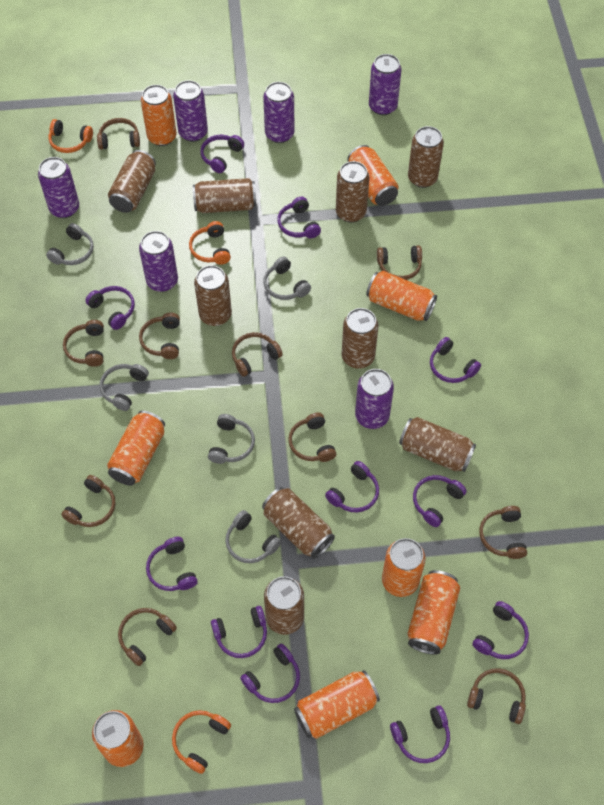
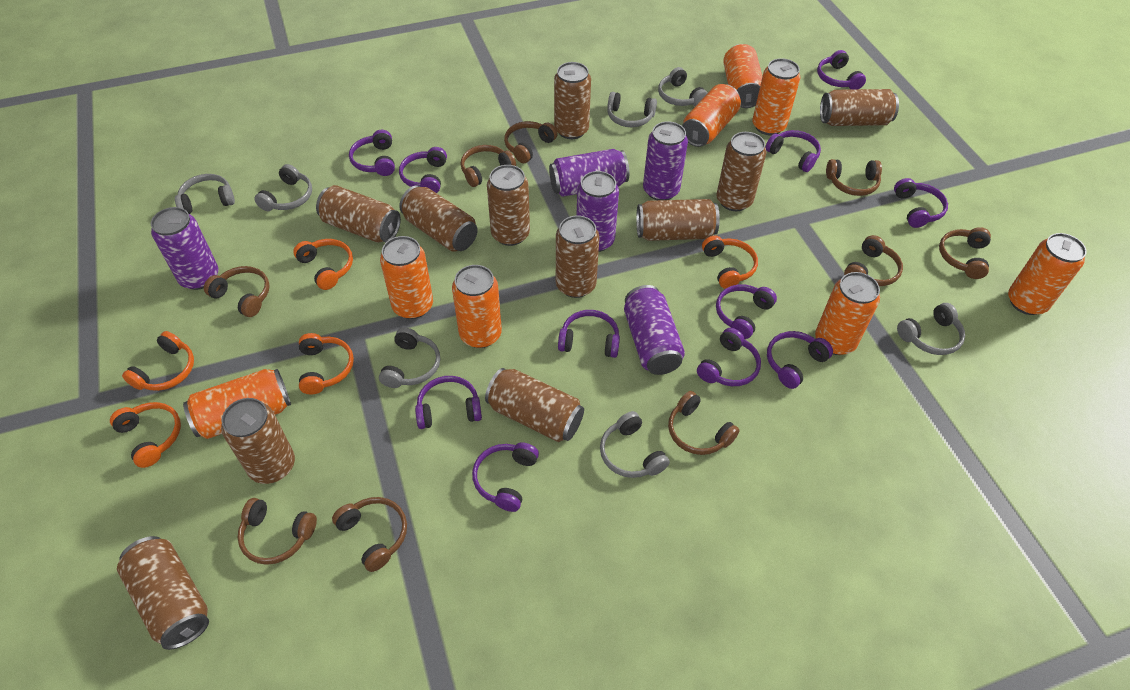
brown can: [108,150,156,213] [193,178,257,213] [194,265,232,326] [262,487,335,559] [264,576,304,635] [336,161,369,222] [342,308,378,368] [399,417,476,472] [408,126,444,188] = 9 -> [117,536,209,650] [221,398,295,484] [316,185,401,243] [399,185,478,252] [485,368,584,442] [487,165,530,246] [554,62,591,139] [556,216,599,298] [636,199,720,241] [716,132,766,211] [820,89,899,126] = 11
brown headphones: [61,475,116,527] [63,320,104,367] [97,118,140,150] [118,608,177,666] [139,313,180,359] [232,332,283,377] [288,412,336,462] [377,245,422,280] [467,668,526,724] [479,506,527,559] = 10 -> [204,266,270,317] [237,498,317,565] [332,497,407,572] [460,145,516,187] [504,121,557,163] [668,391,740,455] [826,159,882,196] [844,235,903,286] [939,227,991,279] = 9
grey headphones: [46,223,94,265] [99,364,149,411] [208,414,255,464] [225,510,281,563] [263,257,311,300] = 5 -> [175,174,235,214] [254,164,312,211] [379,327,440,388] [600,411,670,478] [607,92,657,127] [658,67,708,106] [897,303,965,355] = 7
orange headphones: [48,119,93,153] [172,710,231,774] [189,221,231,265] = 3 -> [110,402,181,468] [122,331,194,391] [293,239,353,290] [299,333,354,394] [702,236,758,289] = 5
purple can: [38,157,79,218] [139,231,178,292] [173,80,208,142] [263,82,294,143] [355,369,394,429] [369,54,402,115] = 6 -> [151,207,219,290] [549,149,629,197] [576,171,619,252] [624,285,685,375] [643,121,688,200] = 5

